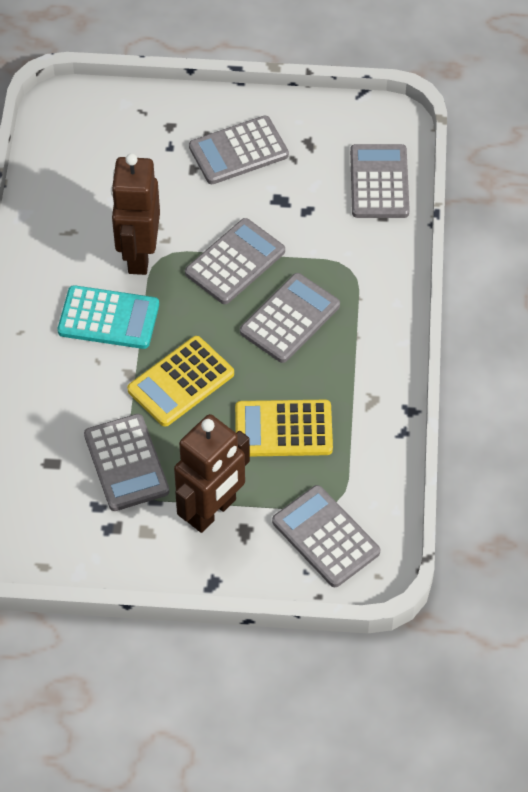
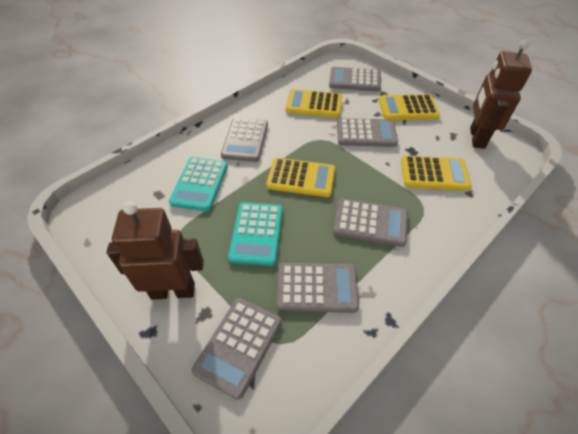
turquoise calculator: [57,285,159,349] = 1 -> [169,157,228,211] [228,202,283,266] = 2
yellow calculator: [127,336,234,426] [235,400,333,456] = 2 -> [266,158,335,197] [285,89,342,118] [379,94,440,120] [401,155,472,191] = 4

